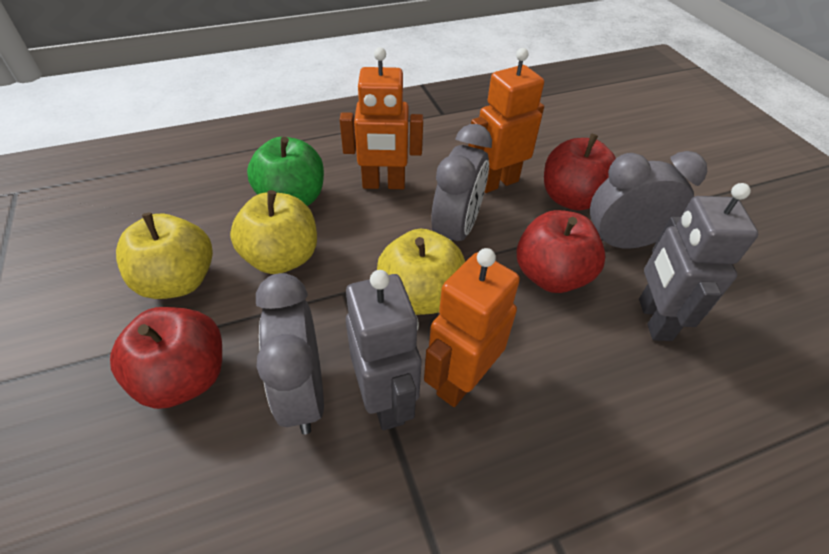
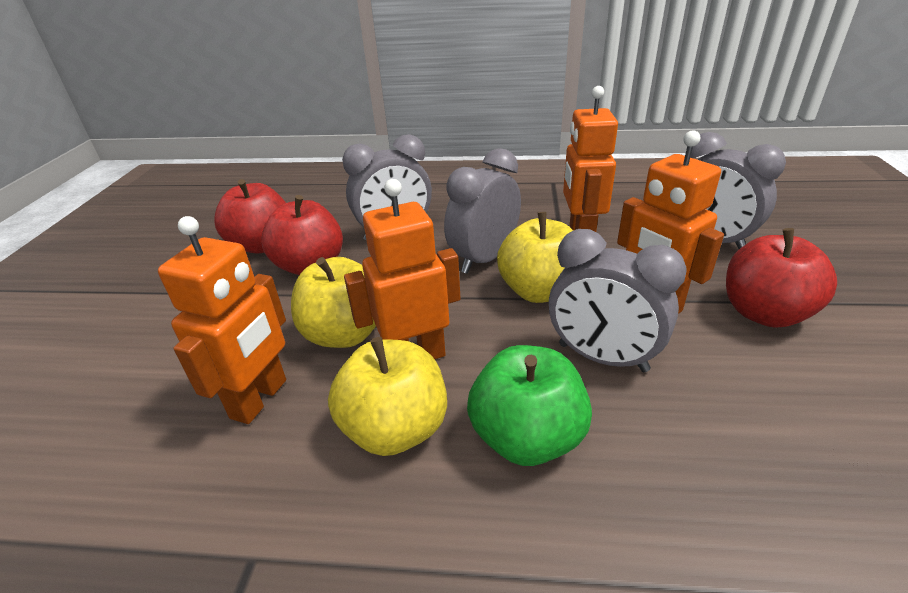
grey clock: [256,273,324,434] [431,124,492,241] [590,151,707,249] = 3 -> [342,134,432,241] [444,148,521,274] [549,229,687,372] [690,132,786,249] = 4
grey robot: [346,270,422,430] [639,183,758,341] = 2 -> none = 0
orange robot: [340,47,423,189] [424,248,520,407] [468,48,544,193] = 3 -> [158,216,286,424] [344,179,461,359] [563,86,618,232] [617,130,724,314] = 4

